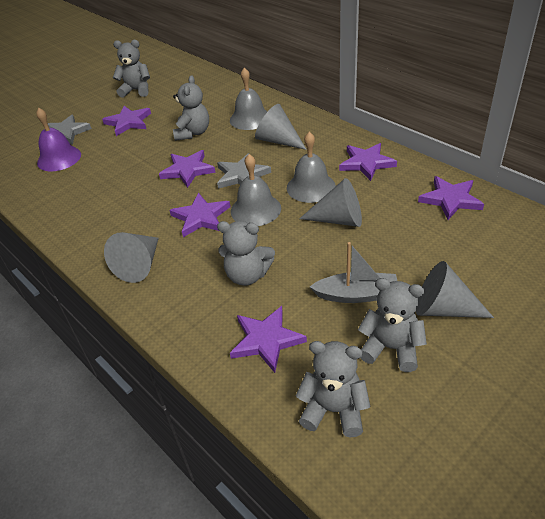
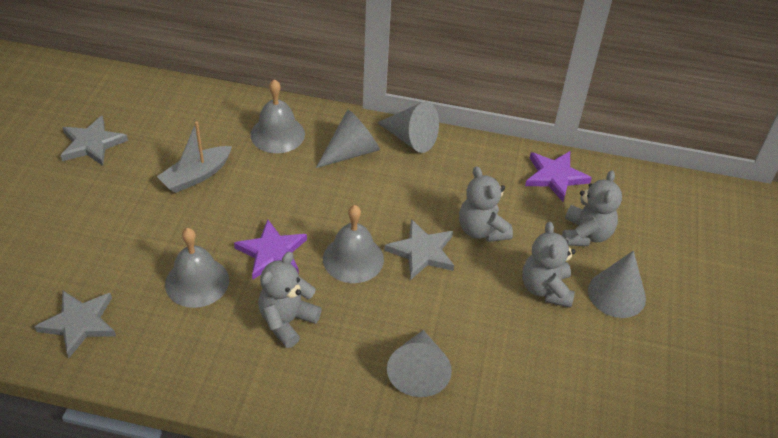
grey star: [48,115,92,145] [217,153,271,189] = 2 -> [34,290,116,358] [60,116,128,166] [384,219,454,280] = 3
grey teddy bear: [113,40,150,98] [173,75,209,141] [217,221,275,286] [296,341,370,437] [358,278,427,372] = 5 -> [258,252,322,348] [459,166,513,242] [522,222,576,308] [562,170,622,246] = 4
purple bell: [36,108,81,171] = 1 -> none = 0
purple star: [102,106,151,136] [159,150,216,188] [169,193,230,237] [230,306,307,373] [339,143,397,181] [418,176,484,220] = 6 -> [234,220,307,279] [525,151,592,202] = 2

